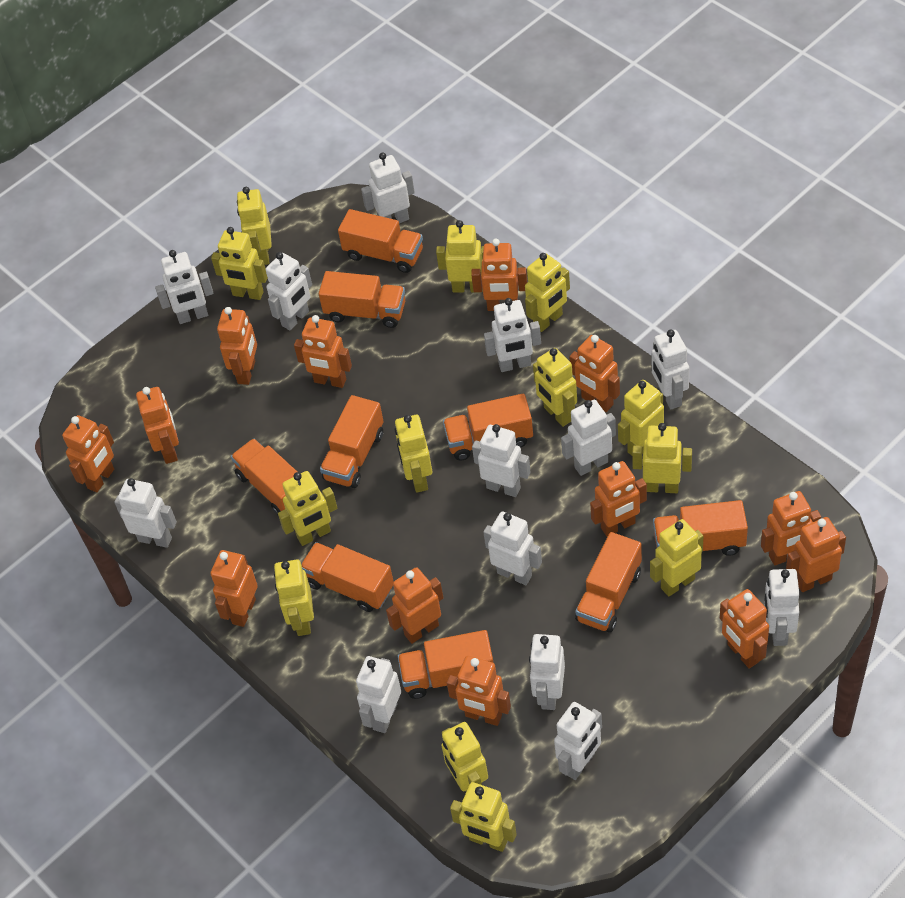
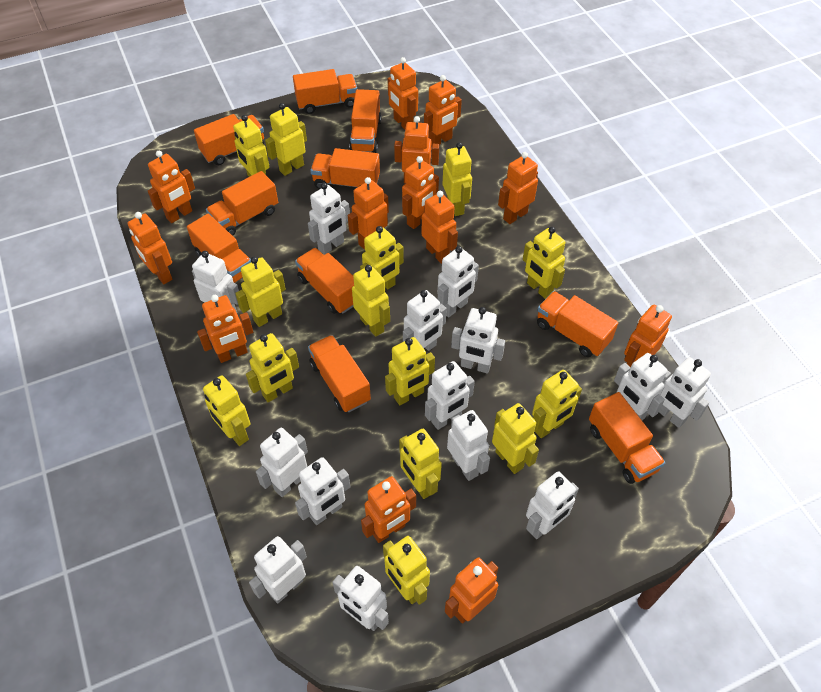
orange truck: [231,438,297,515] [301,542,394,612] [319,271,405,328] [320,395,384,488] [338,209,423,273] [398,630,493,699] [443,394,533,461] [575,532,642,633] [653,500,748,556] = 9 -> [187,214,251,283] [194,114,264,165] [206,171,278,236] [293,69,357,114] [295,248,354,314] [308,335,371,412] [310,148,380,189] [349,89,382,153] [537,291,618,357] [589,392,665,484] = 10
white robot: [114,478,177,548] [155,250,214,324] [266,252,312,330] [356,656,401,733] [361,152,415,223] [472,424,531,497] [483,511,542,585] [484,298,541,372] [529,634,565,710] [554,702,602,780] [561,400,616,476] [652,329,689,409] [764,569,799,646] = 13 -> [192,251,239,312] [249,536,307,604] [256,428,308,497] [295,457,350,525] [308,183,350,255] [333,566,389,631] [403,290,447,351] [425,361,475,430] [437,246,479,317] [447,410,490,481] [451,307,505,373] [526,471,579,539] [614,353,668,420] [659,357,711,428] = 14
yellow robot: [211,227,268,300] [237,187,272,265] [274,559,314,636] [278,471,337,546] [395,415,432,493] [436,220,484,293] [441,722,488,792] [450,782,517,852] [525,253,570,332] [533,348,577,427] [618,380,664,455] [632,423,692,493] [650,519,703,597] = 13 -> [203,375,250,446] [233,115,270,177] [235,256,286,327] [246,333,299,402] [265,103,307,176] [352,265,390,337] [360,226,404,289] [383,536,430,605] [385,337,435,405] [399,429,442,499] [443,142,472,216] [492,403,539,474] [523,227,566,299] [532,370,582,438] = 14

